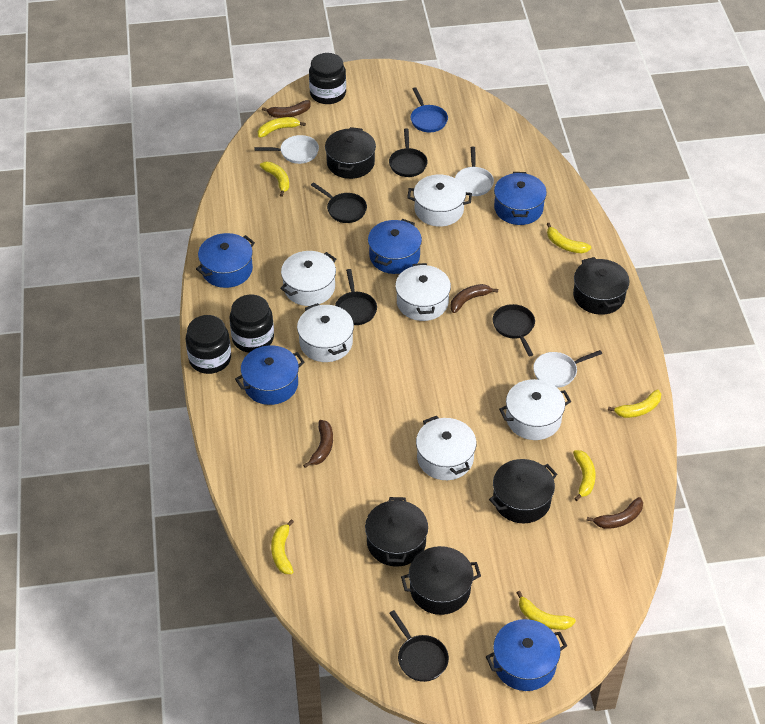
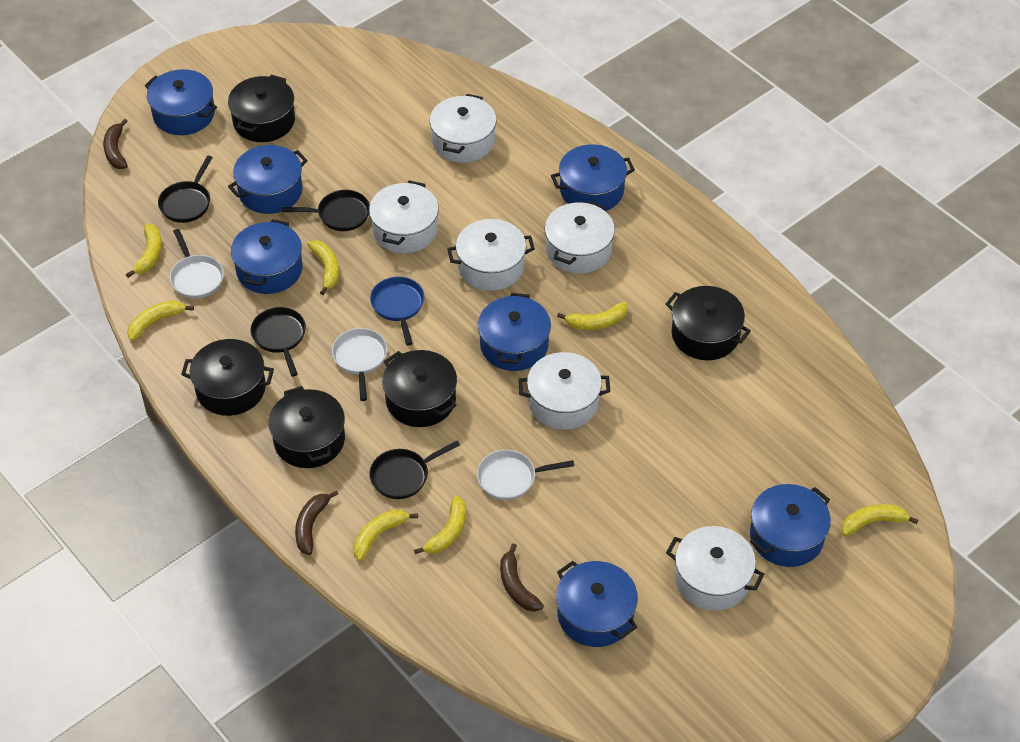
black jar: [186,315,231,374] [230,295,274,353] [309,53,346,104] = 3 -> none = 0
black pan: [311,182,367,223] [335,269,377,325] [389,128,428,177] [390,610,449,682] [493,304,535,356] = 5 -> [158,155,213,223] [251,307,306,377] [282,190,370,231] [369,441,460,499] = 4
blue pot: [196,233,255,288] [235,345,305,405] [368,219,422,274] [486,619,567,691] [494,172,547,225] = 5 -> [144,69,217,135] [228,145,308,214] [231,219,303,294] [478,293,551,371] [551,144,635,211] [556,561,638,647] [750,484,831,567] = 7
brown banana: [262,100,311,118] [303,420,333,468] [450,284,498,313] [586,497,643,529] = 4 -> [103,119,128,169] [295,490,338,555] [500,543,544,612] = 3

